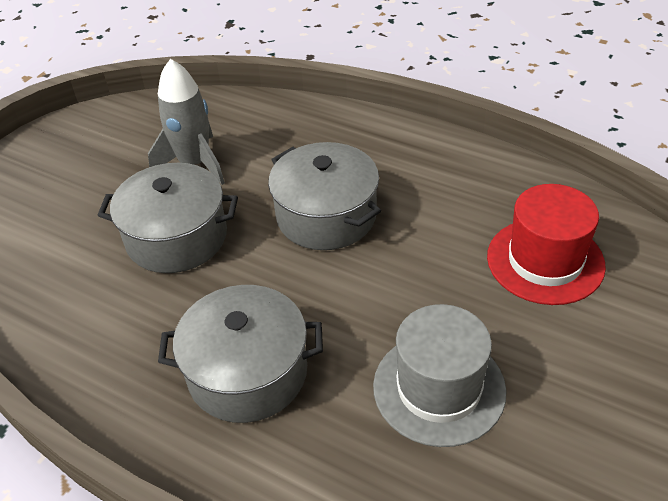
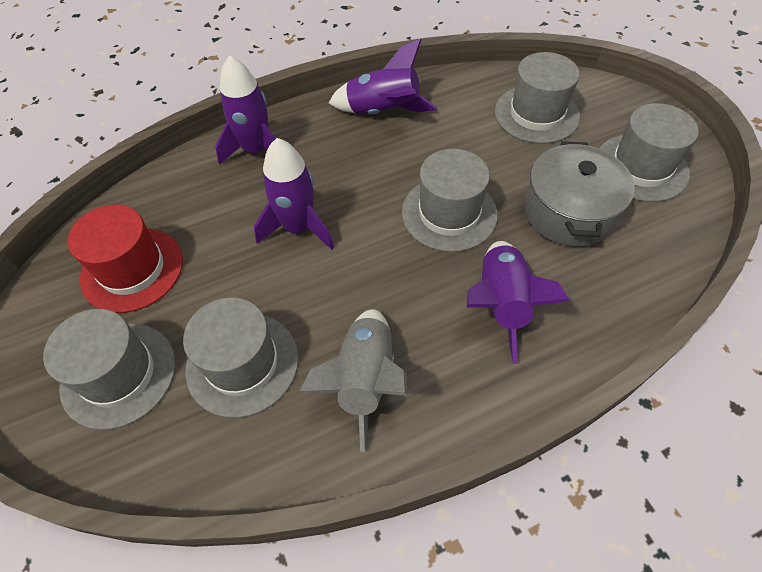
grey hat: [373,304,507,447] = 1 -> [43,309,175,430] [183,297,299,418] [402,149,498,252] [495,52,580,144] [599,103,699,202] = 5
grey pot: [98,163,238,273] [158,285,323,423] [268,142,381,250] = 3 -> [524,141,635,247] = 1
purple rocket: none = 0 -> [215,55,276,165] [254,138,334,250] [329,38,437,114] [467,241,570,364] = 4

